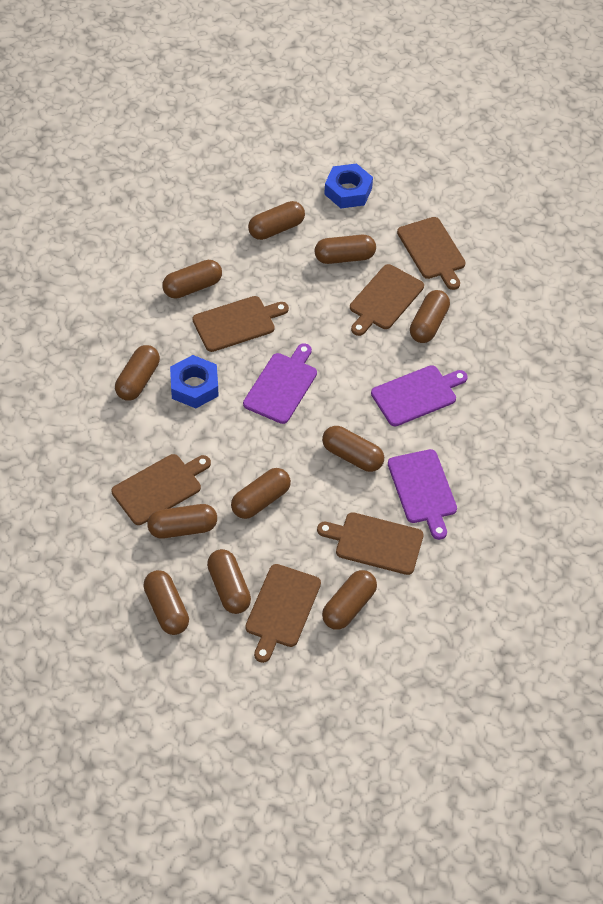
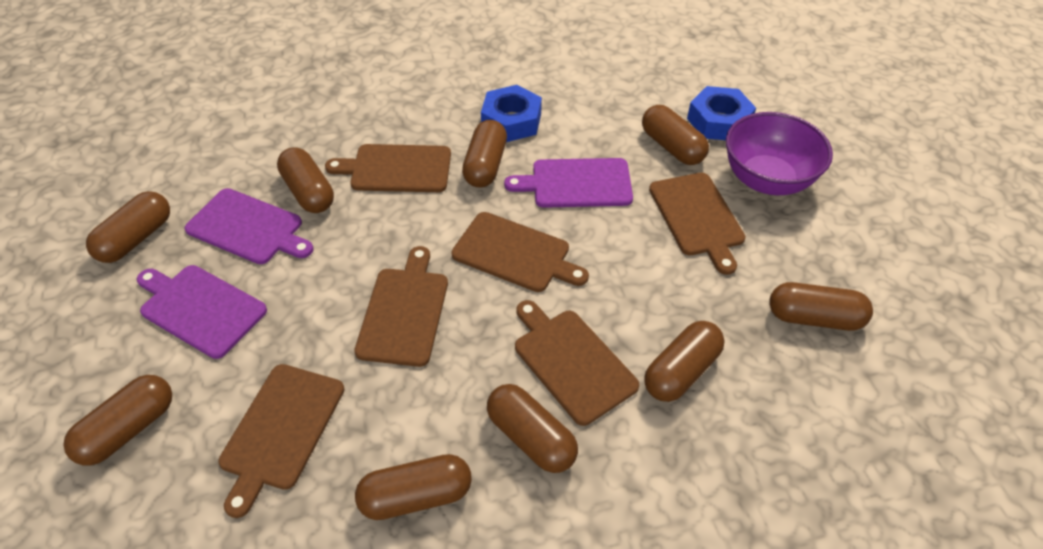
brown capsule: [115,345,160,401] [143,570,189,635] [147,504,217,539] [162,260,222,299] [207,549,251,614] [231,468,291,519] [248,201,305,240] [315,235,376,264] [322,426,384,472] [322,570,377,630] [410,290,450,343] = 11 -> [63,375,172,466] [86,191,170,263] [277,147,334,213] [355,454,472,520] [462,120,507,187] [487,384,578,473] [642,105,709,165] [644,321,725,402] [769,282,873,331] = 9
purple bowl: none = 0 -> [726,112,833,195] = 1

